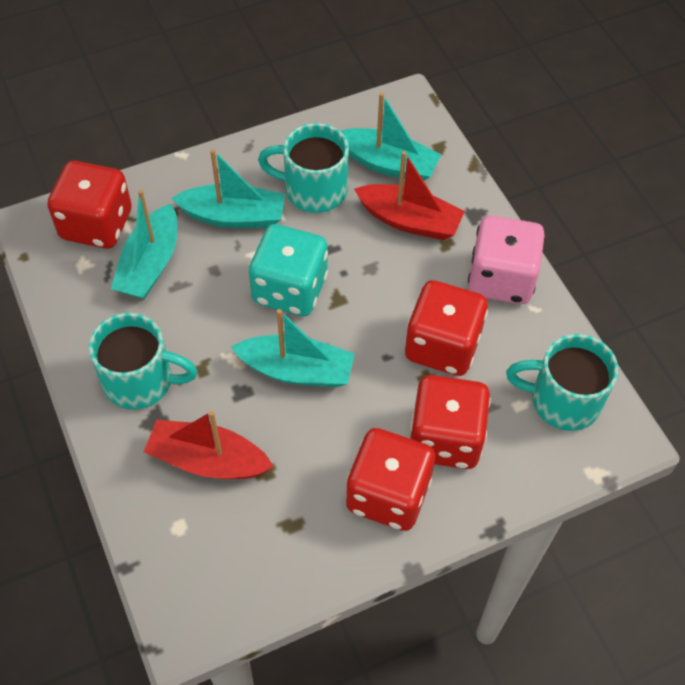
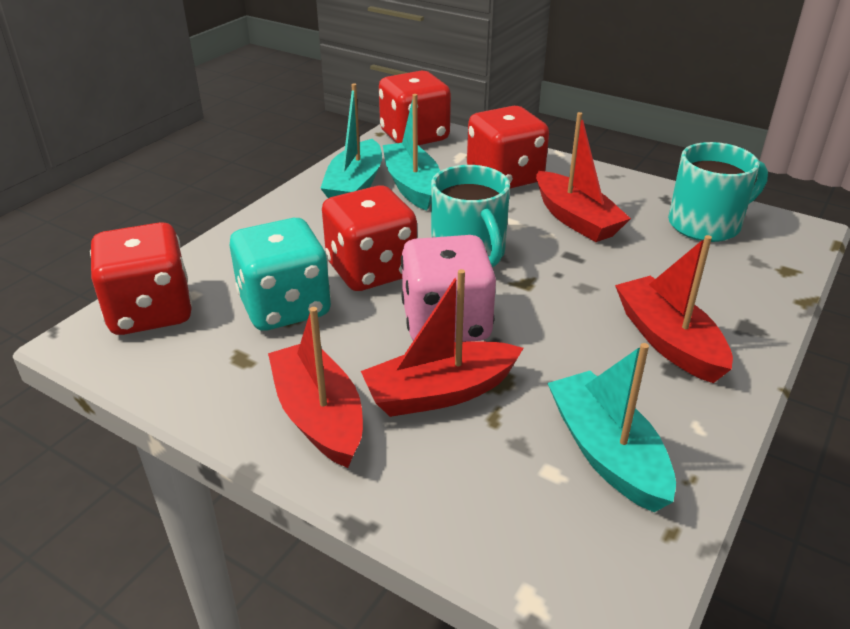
red boat: [144,411,274,479] [354,151,465,240] = 2 -> [268,307,363,468] [361,269,523,417] [536,112,631,242] [615,235,733,383] = 4
turquoise boat: [111,190,177,299] [172,149,285,228] [231,309,355,387] [341,92,442,181] = 4 -> [320,84,382,198] [383,94,440,211] [547,343,676,512] = 3
turquoise mug: [89,313,198,409] [258,123,349,213] [506,334,619,431] = 3 -> [431,165,510,267] [668,142,768,242] = 2

